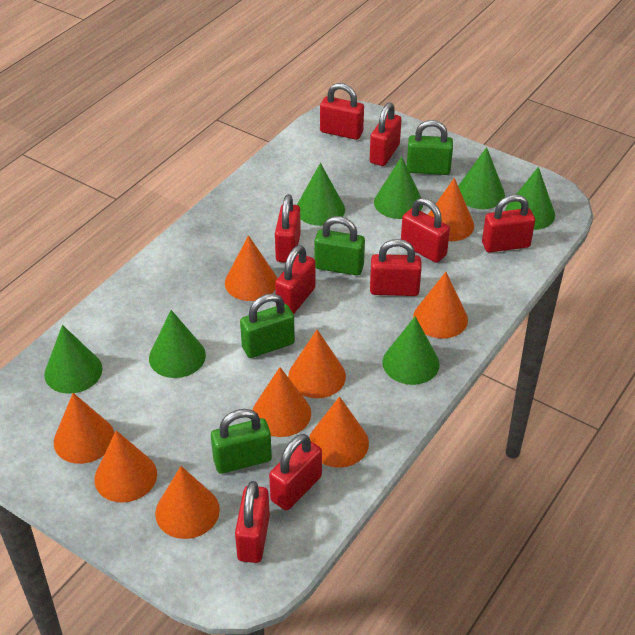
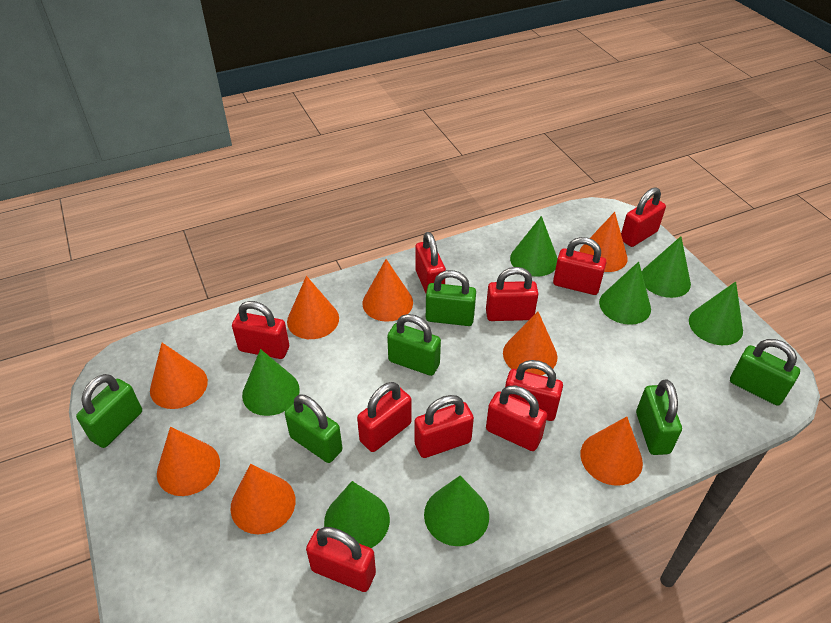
green padlock: [211,409,272,474] [240,294,295,358] [314,216,365,275] [407,120,453,175] = 4 -> [76,374,142,448] [285,394,342,463] [387,314,441,376] [426,270,476,326] [636,380,682,455] [730,339,800,406] = 6
orange cone: [54,393,115,464] [94,430,157,503] [155,466,220,539] [225,235,277,301] [253,367,311,437] [288,330,346,398] [309,396,369,468] [413,272,468,338] [428,178,474,241] = 9 -> [150,343,208,409] [157,427,220,496] [230,464,295,534] [287,276,339,339] [362,259,413,322] [503,312,557,375] [579,212,628,272] [581,416,643,486] = 8
red padlock: [235,481,270,563] [269,434,322,510] [275,194,301,263] [275,245,316,314] [320,83,364,140] [370,102,402,166] [370,239,422,296] [401,198,450,263] [482,194,535,252] = 9 -> [232,301,289,359] [306,527,376,592] [357,382,412,452] [415,232,446,293] [415,395,474,458] [486,267,539,321] [486,386,547,451] [505,360,563,421] [553,237,607,295] [621,187,666,247] = 10

